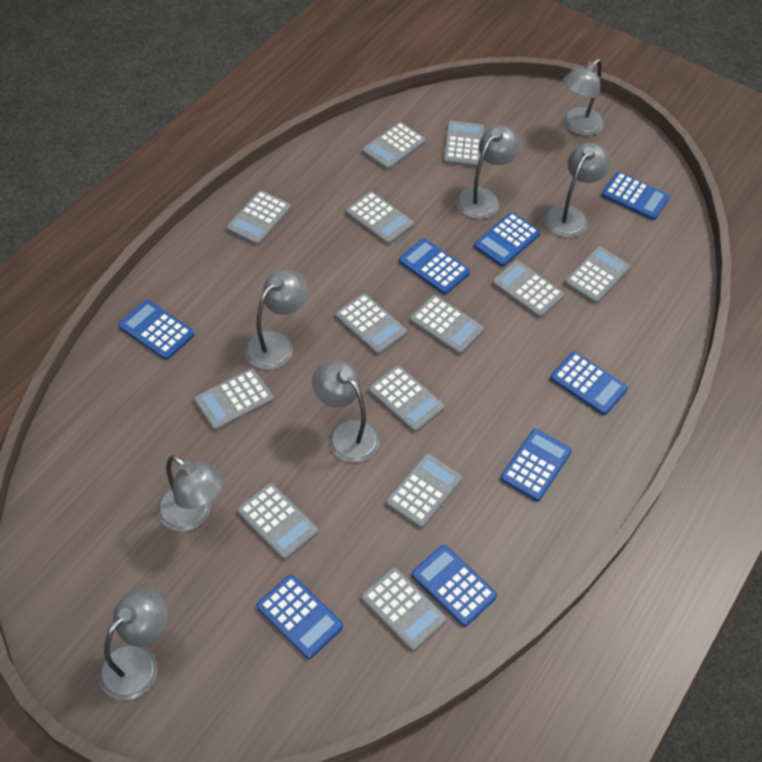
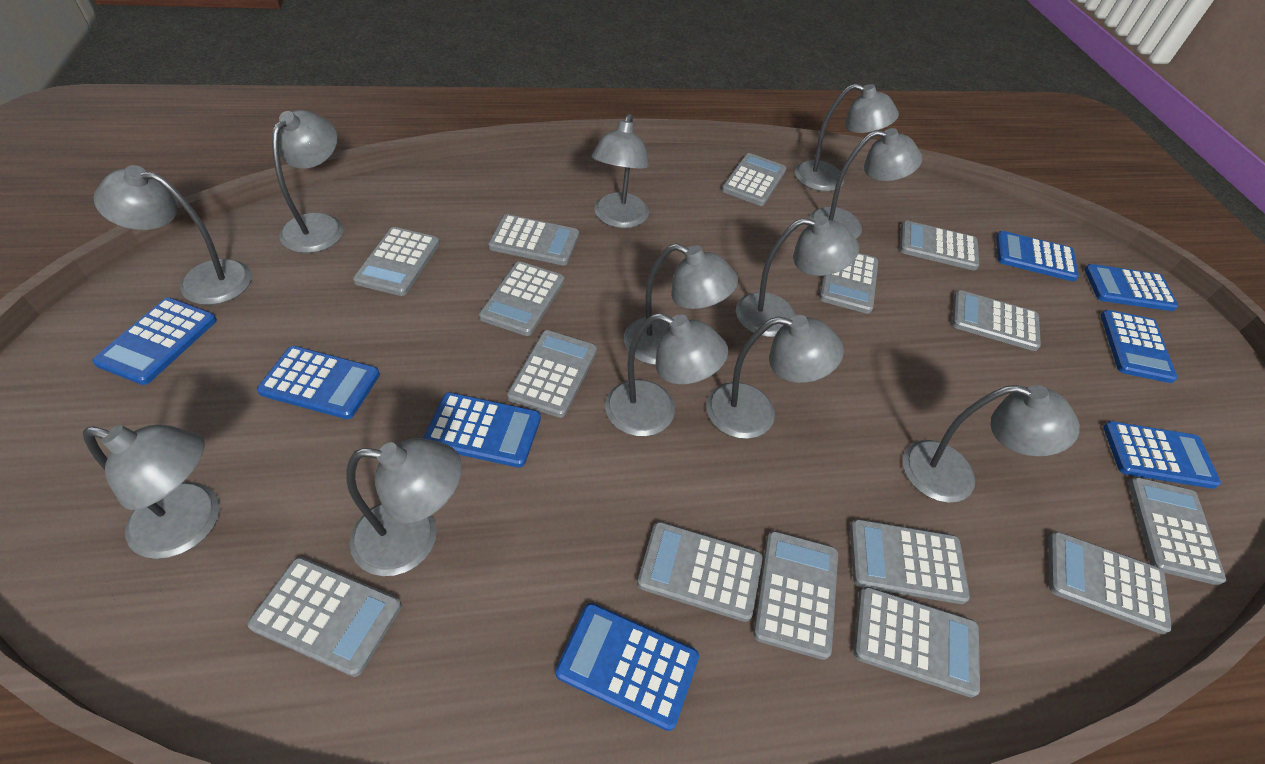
grey calculator: [194,369,274,431] [226,190,291,245] [237,483,318,560] [335,293,407,355] [346,192,414,245] [361,567,447,651] [362,122,426,170] [368,365,445,432] [386,454,463,528] [410,295,484,354] [443,121,484,167] [492,260,564,318] [565,247,630,304] = 13 -> [248,557,401,677] [353,227,440,296] [479,261,564,336] [488,214,579,265] [507,330,597,418] [637,522,763,622] [722,153,786,206] [753,531,838,660] [819,253,878,314] [850,519,970,604] [853,586,980,698] [900,221,979,270] [952,290,1041,351] [1048,531,1172,634] [1128,477,1226,585] = 15
grey lamp: [98,588,169,700] [157,455,224,532] [244,270,308,370] [312,359,380,463] [456,125,521,219] [544,142,611,238] [562,59,604,136] = 7 -> [83,424,220,559] [94,165,252,305] [272,110,343,253] [346,438,462,576] [591,114,649,228] [605,313,728,437] [624,243,738,365] [706,315,844,439] [736,216,859,337] [795,84,899,191] [809,128,922,239] [903,385,1080,503] = 12

